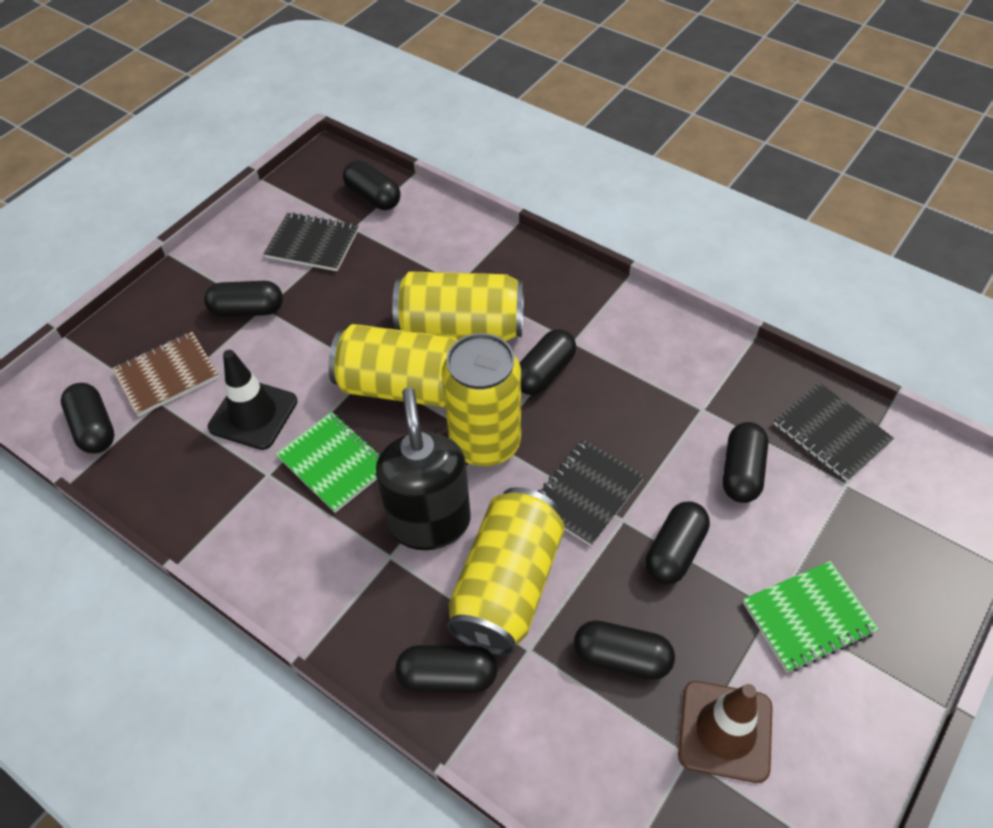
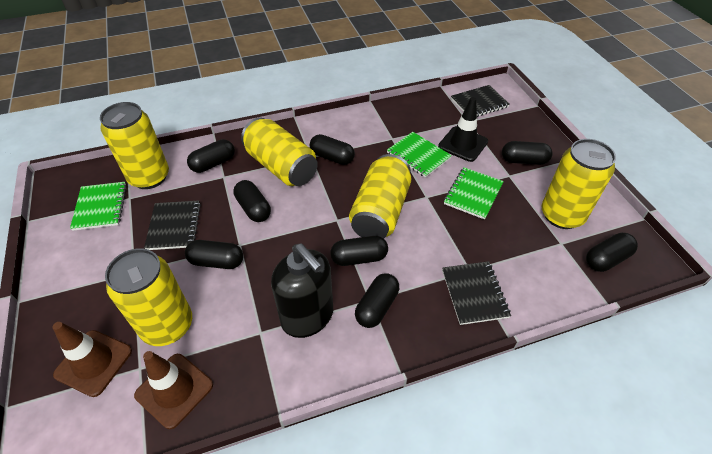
brown notebook: [112,331,219,417] = 1 -> none = 0
brown traffic cone: [678,681,773,783] = 1 -> [53,322,132,397] [134,351,213,429] = 2
green notebook: [276,412,381,513] [743,561,879,672] = 2 -> [70,182,127,231] [387,132,452,178] [444,167,504,220] = 3
yellow can: [328,324,458,407] [392,271,524,341] [442,333,521,467] [447,487,565,655] = 4 -> [100,102,169,189] [105,248,192,346] [241,117,318,186] [349,154,411,239] [542,139,616,229] = 5

